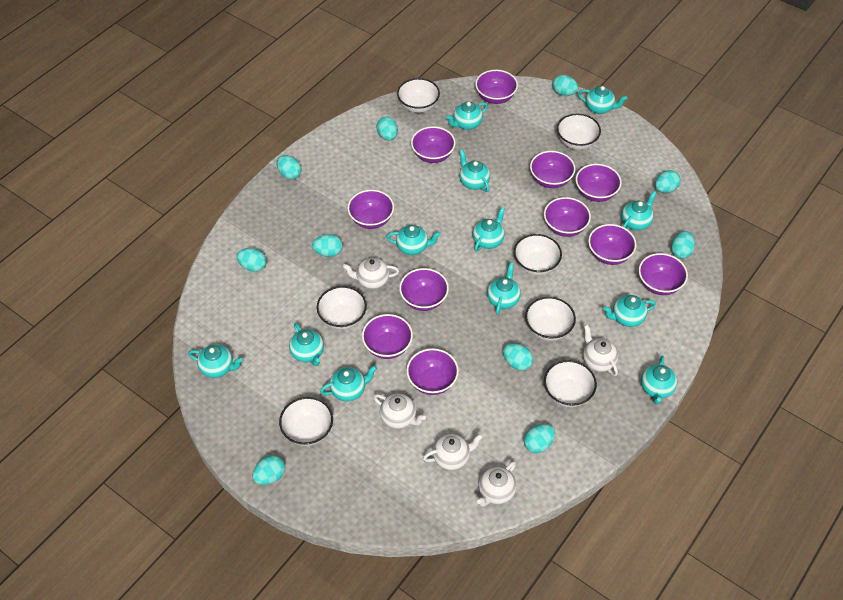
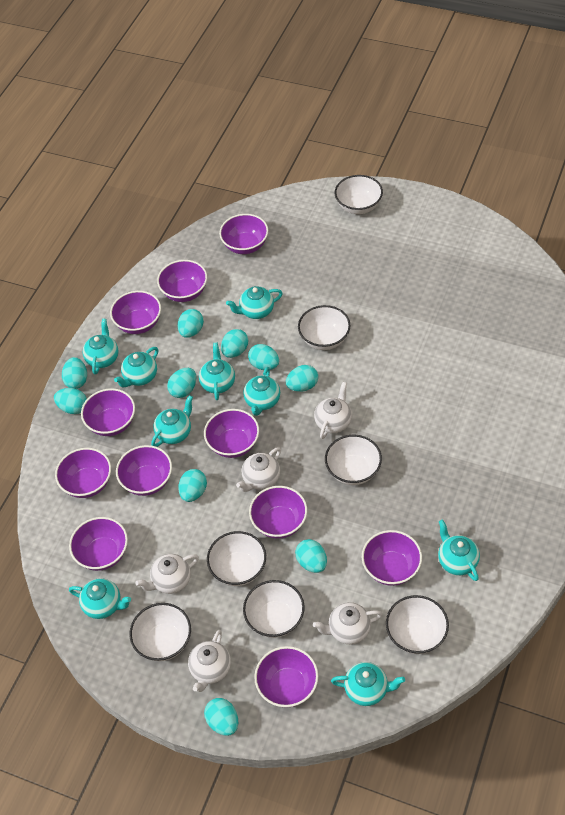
turquoise teapot: [188,344,243,378] [289,323,324,366] [320,365,377,401] [386,225,441,255] [446,102,488,130] [459,150,490,192] [472,207,505,251] [487,263,521,314] [578,86,627,114] [603,295,656,327] [621,191,657,230] [641,355,677,404] = 12 -> [69,578,131,619] [83,319,118,375] [114,347,158,387] [151,395,193,447] [199,343,235,400] [226,286,283,319] [243,367,280,416] [331,662,405,706] [438,520,480,581] = 9

